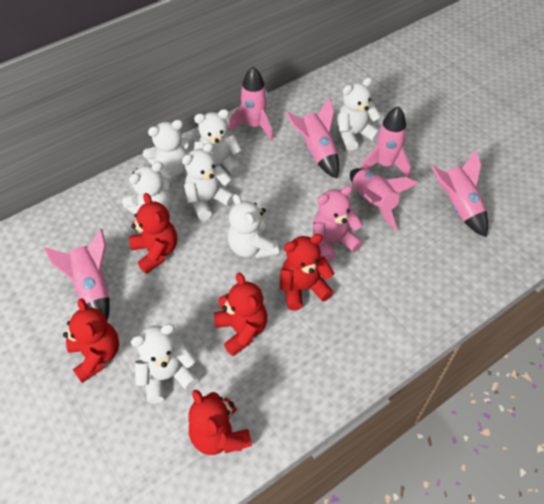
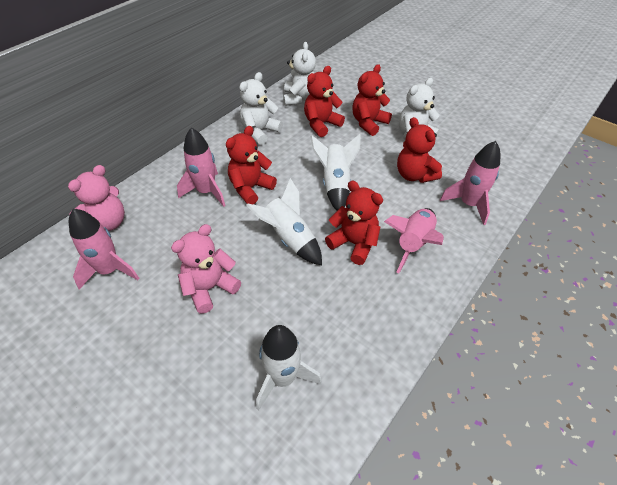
pink rocket: [44,229,110,320] [228,67,273,141] [285,97,339,179] [350,168,418,231] [361,106,411,178] [431,150,488,237] = 6 -> [69,209,139,290] [177,127,226,207] [384,208,444,273] [440,141,500,225] = 4
pink teddy bear: [313,186,363,262] = 1 -> [68,165,125,231] [171,224,241,314] = 2
white rocket: none = 0 -> [246,178,322,265] [256,325,322,410] [310,134,361,211] = 3
white teddy bear: [122,161,171,215] [131,324,199,403] [143,120,191,177] [182,143,234,220] [194,109,242,176] [228,194,279,259] [337,77,381,151] = 7 -> [239,72,283,145] [283,42,316,106] [399,78,440,139] = 3

